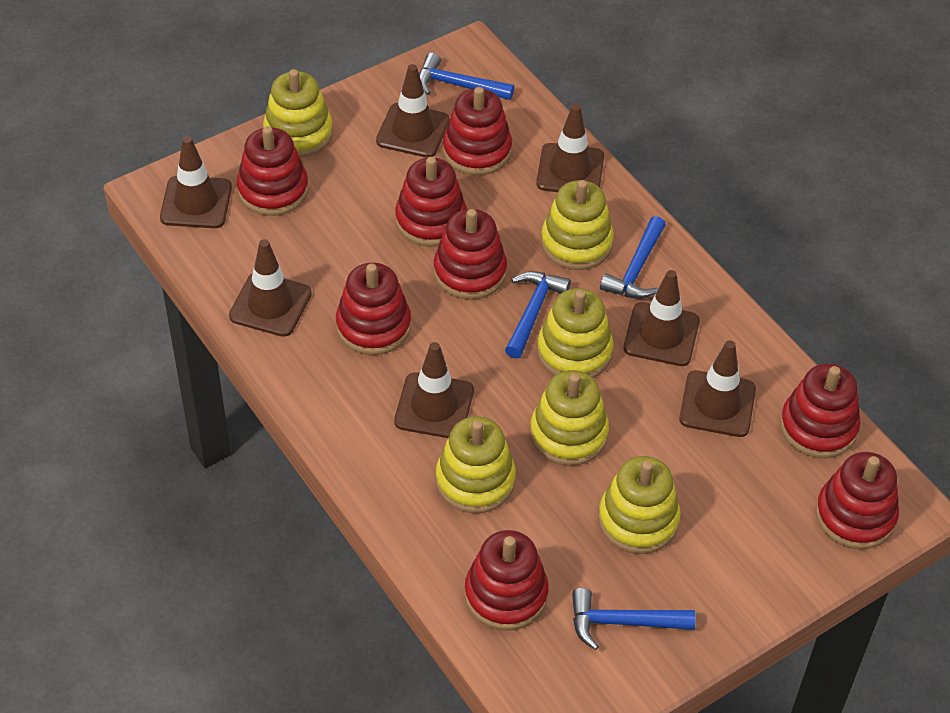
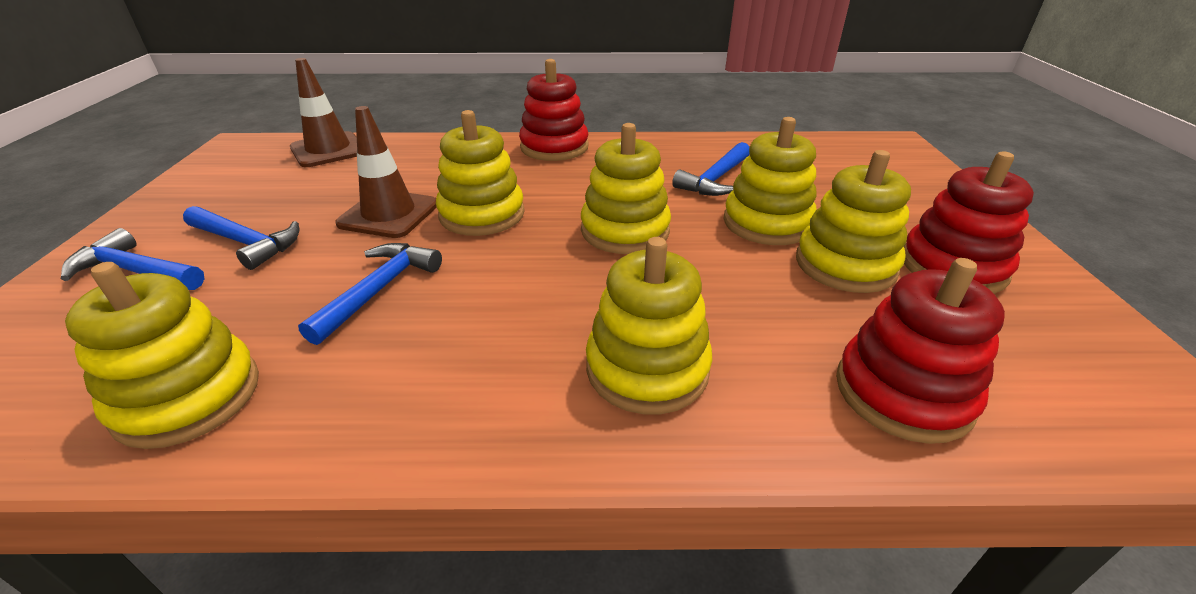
brown traffic cone: [160,136,232,228] [229,239,312,337] [376,64,450,158] [394,342,474,438] [536,104,604,192] [623,270,700,366] [679,340,756,437] = 7 -> [290,58,357,167] [335,106,437,238] = 2
red stacking toy: [237,126,308,216] [336,263,411,355] [395,157,467,247] [434,209,507,300] [443,87,512,175] [465,530,549,631] [780,363,860,458] [815,452,899,549] = 8 -> [519,59,589,161] [836,258,1005,444] [903,152,1034,294] = 3

